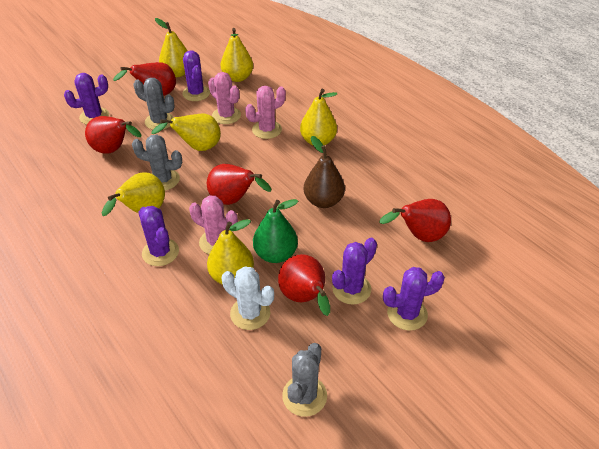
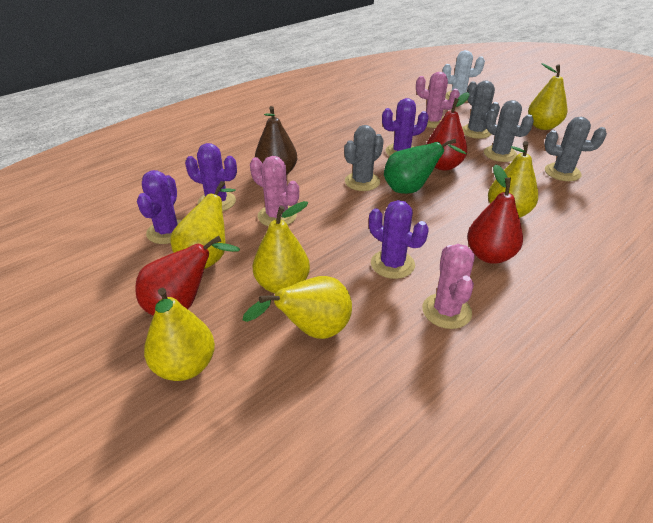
grey cactus: [132,134,182,191] [134,78,175,130] [282,343,327,417] = 3 -> [344,125,384,191] [462,81,500,139] [484,100,534,162] [545,117,607,181] = 4
purple cactus: [64,73,109,125] [138,206,179,266] [182,51,210,101] [332,238,377,304] [383,267,445,331] = 5 -> [137,170,182,244] [185,143,237,211] [369,200,429,279] [382,98,429,156] = 4
red pear: [85,116,141,154] [113,62,176,96] [207,164,271,205] [278,254,330,316] [379,199,451,242] = 5 -> [135,236,240,316] [426,92,470,171] [467,164,523,264] = 3

